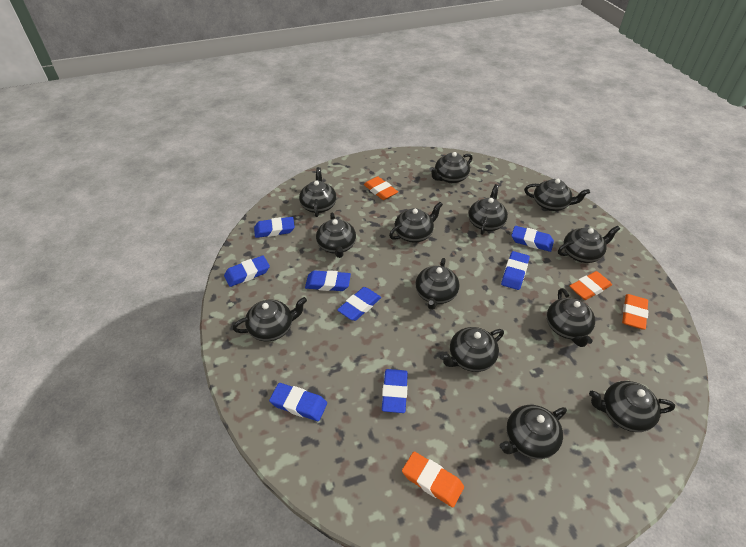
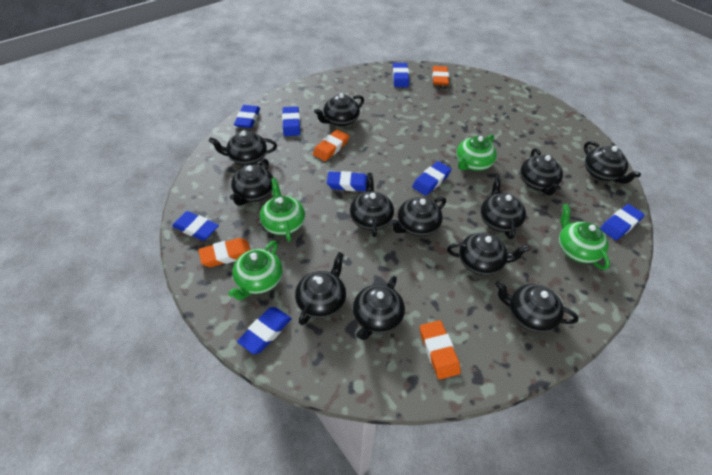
black teapot: [233,297,307,341] [299,167,336,217] [316,212,356,258] [389,202,443,242] [415,258,459,310] [429,152,473,183] [440,327,504,372] [468,184,508,235] [499,405,567,459] [525,179,590,211] [547,288,595,347] [558,226,620,263] [589,381,675,432] = 13 -> [209,130,277,165] [230,159,273,206] [295,252,346,325] [314,93,364,126] [350,173,394,237] [353,276,405,340] [390,197,446,236] [447,233,530,275] [480,175,526,239] [495,281,579,333] [520,148,563,195] [584,141,641,184] = 12
green teapot: none = 0 -> [228,241,282,300] [260,178,305,241] [456,135,497,171] [559,204,610,270] = 4

